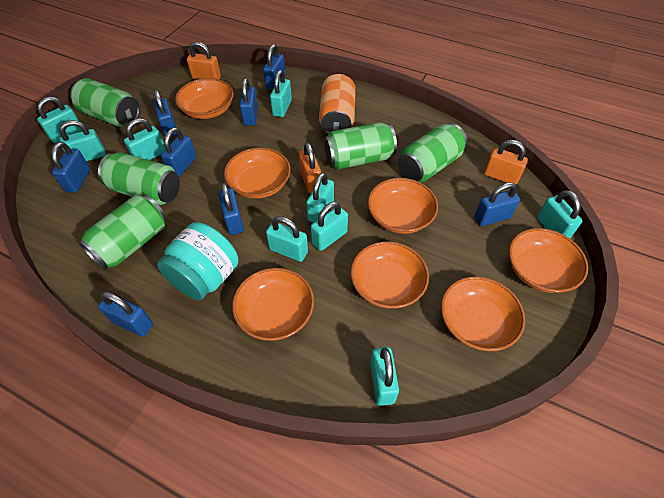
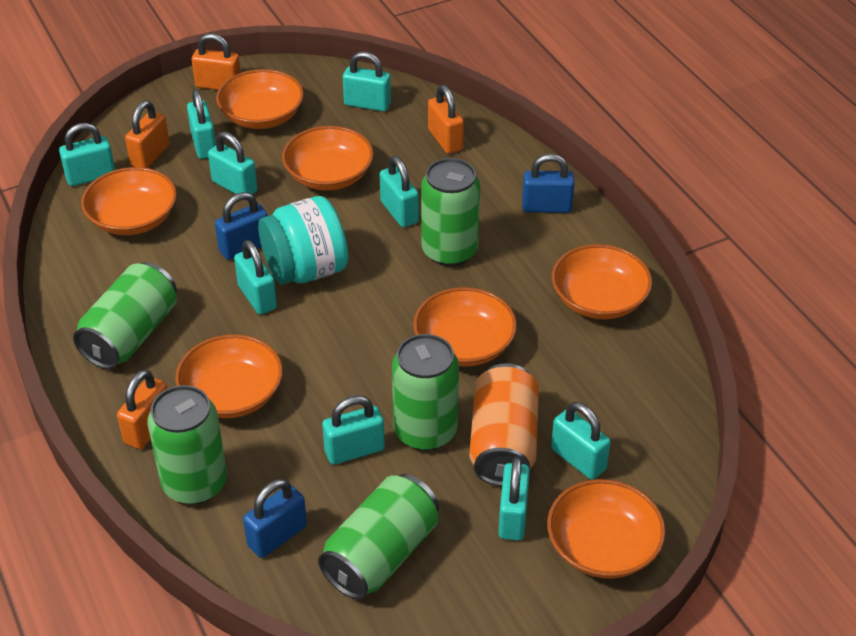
blue padlock: [51,142,91,193] [98,291,153,337] [153,90,177,137] [161,127,197,177] [218,183,244,235] [240,78,258,126] [263,44,286,90] [474,182,520,226] = 8 -> [215,192,268,260] [243,479,307,558] [522,154,575,213] = 3
orange padlock: [187,42,221,80] [299,142,321,193] [484,140,528,184] = 3 -> [117,369,167,449] [125,100,170,168] [192,33,241,90] [428,85,464,154] = 4

